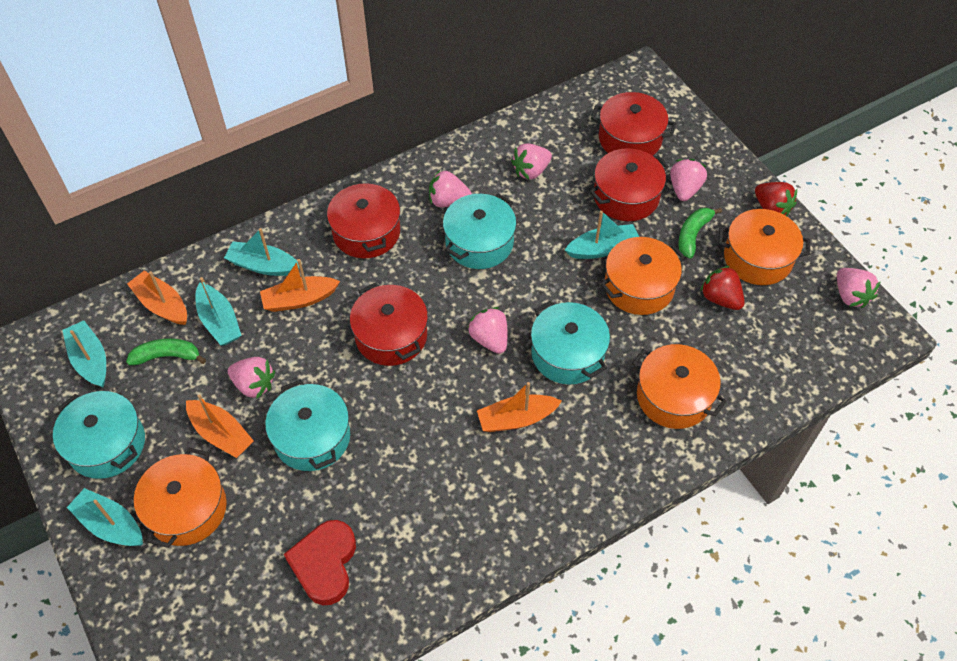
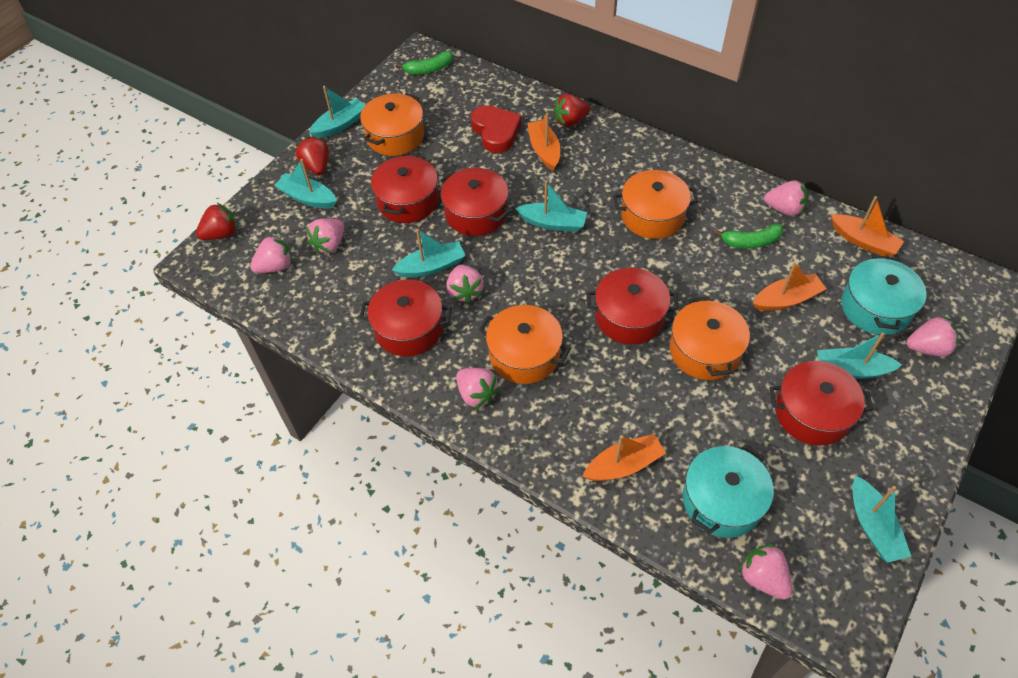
pink strawberry: [228,357,275,399] [429,170,472,207] [467,307,507,354] [511,143,552,180] [670,159,707,201] [837,268,881,308] = 6 -> [250,235,293,273] [306,219,344,254] [446,265,484,304] [456,368,500,409] [739,544,792,600] [764,180,808,216] [906,316,958,356] = 7
red pot: [327,180,400,258] [350,282,428,366] [589,148,669,221] [591,92,676,156] = 4 -> [359,280,452,356] [371,154,438,223] [440,168,510,236] [587,268,679,344] [770,361,873,446] = 5
red strawberry: [700,266,745,310] [755,182,797,216] = 2 -> [196,203,237,240] [295,137,329,175] [553,94,590,127] = 3
turquoise boat: [62,320,106,387] [67,488,143,546] [195,277,242,345] [224,228,299,276] [565,211,639,259] = 5 -> [274,159,337,209] [309,86,365,138] [392,229,465,278] [515,180,587,232] [817,332,902,379] [852,475,911,563] = 6
turquoise pot: [53,391,145,479] [265,380,350,471] [443,194,517,269] [531,300,610,385] = 4 -> [683,445,774,538] [841,255,926,335] = 2

